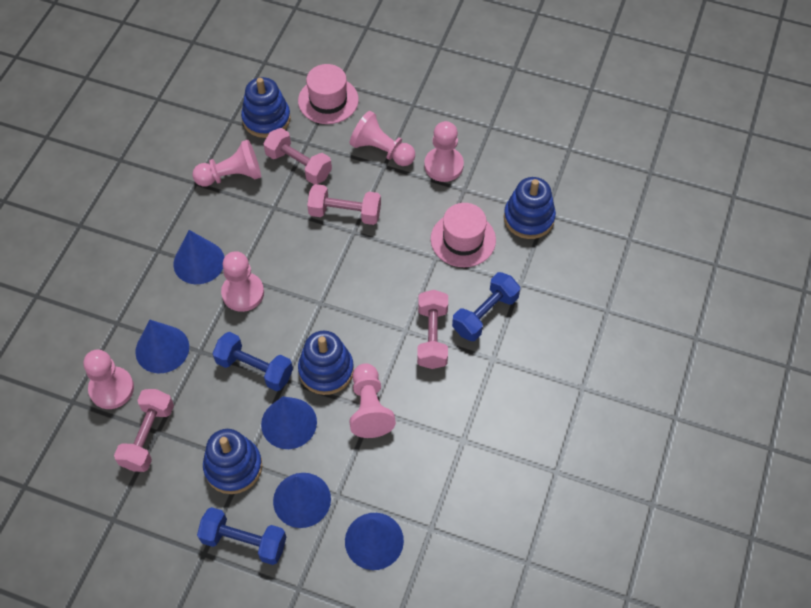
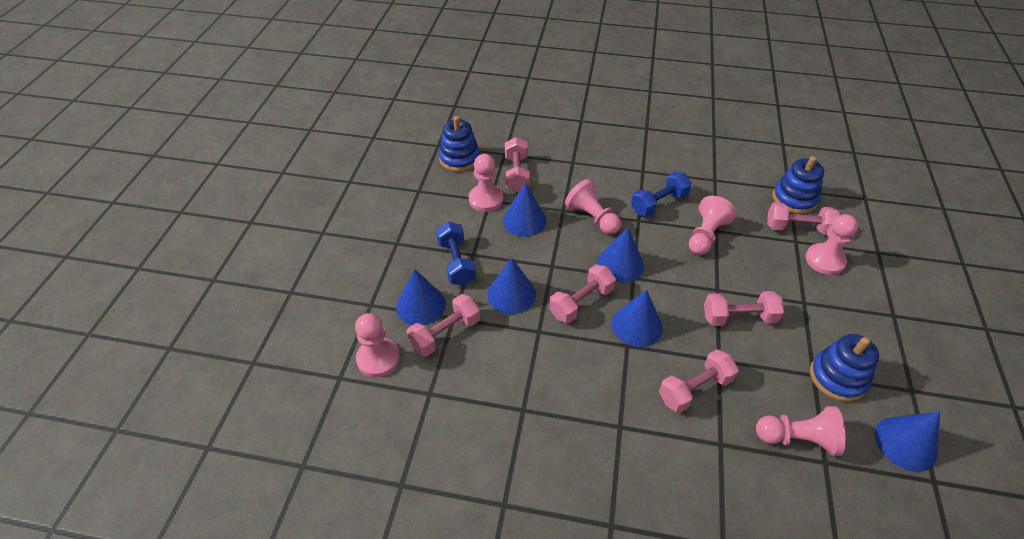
blue cone: [135,320,189,374] [173,230,224,284] [261,396,317,449] [273,473,331,528] [345,513,404,570] = 5 -> [396,269,446,325] [487,258,536,314] [503,183,547,237] [597,227,644,283] [612,289,663,347] [875,412,940,472] = 6
blue dumbbell: [197,507,286,565] [212,332,293,391] [452,272,520,341] = 3 -> [436,222,476,286] [631,172,692,217] = 2
blue stacking toy: [203,429,262,494] [241,77,291,138] [298,331,354,395] [504,177,556,239] = 4 -> [439,116,480,172] [772,156,824,214] [810,334,879,402] = 3
pink dumbbell: [114,389,174,472] [263,128,332,185] [307,184,381,225] [417,290,448,369] = 4 -> [407,294,480,357] [505,137,530,192] [549,264,616,323] [659,349,739,413] [704,291,784,326] [767,202,840,235] = 6
pink hat: [298,64,359,124] [431,203,496,267] = 2 -> none = 0

